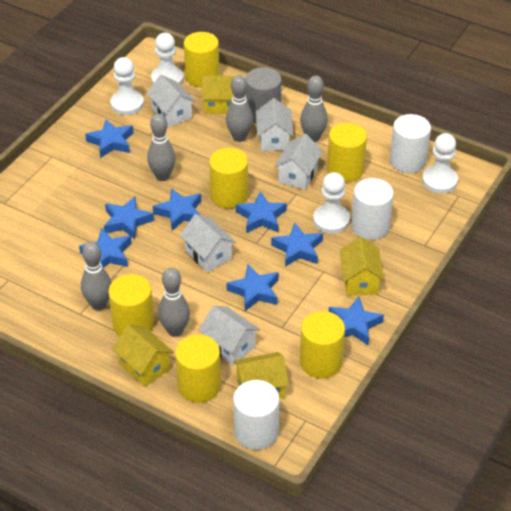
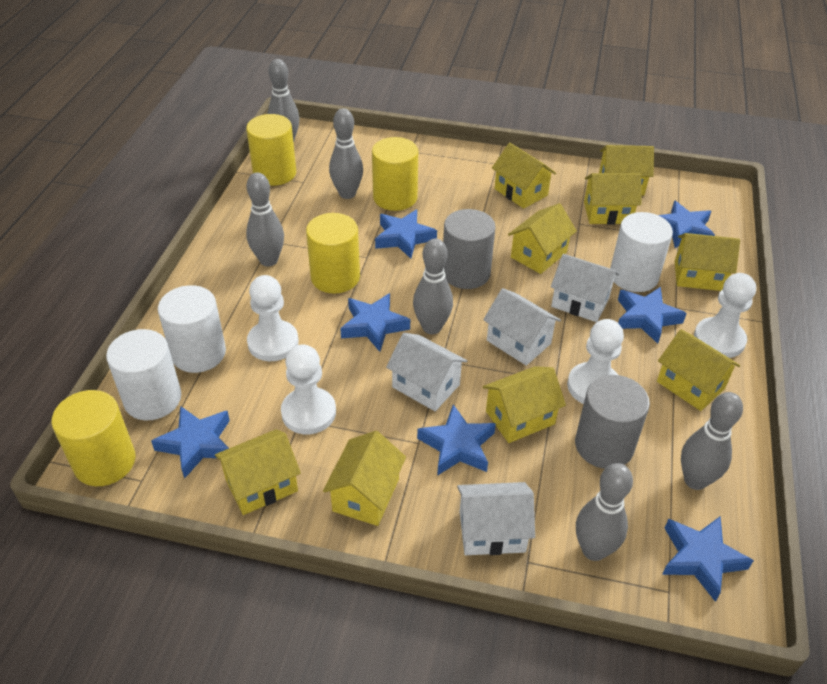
blue star: [79,228,132,268] [85,119,134,158] [104,196,154,240] [153,188,201,231] [226,264,279,311] [236,191,287,233] [271,223,323,267] [329,297,384,346] = 8 -> [151,406,230,479] [340,293,410,352] [375,209,437,259] [417,404,496,476] [618,287,687,344] [659,201,715,248] [662,516,754,602] = 7
grey bowling pin: [81,241,112,310] [147,114,176,181] [158,268,190,337] [226,75,253,142] [300,75,328,142] = 5 -> [246,172,284,267] [267,59,300,143] [329,108,363,199] [413,238,453,334] [576,463,633,561] [681,392,743,490] = 6
grey cylinder: [245,67,282,124] = 1 -> [443,209,496,289] [575,375,650,469] = 2
white house: [146,75,196,127] [180,214,236,273] [199,306,260,366] [256,98,293,151] [274,134,323,190] = 5 -> [386,333,467,411] [457,482,535,555] [483,288,561,366] [551,254,619,322] = 4
yellow cylinder: [108,274,154,336] [175,334,221,403] [184,32,219,87] [209,148,248,208] [300,311,345,378] [327,123,367,182] = 6 -> [52,390,136,486] [246,114,296,186] [306,213,360,294] [372,137,418,211] = 4
yellow house: [112,325,174,387] [201,75,235,114] [233,352,289,399] [339,237,384,296] = 4 -> [215,429,301,515] [323,431,406,526] [483,366,566,443] [492,143,556,209] [508,203,577,274] [584,173,641,225] [599,145,654,195] [657,329,740,411] [675,233,740,291] = 9

